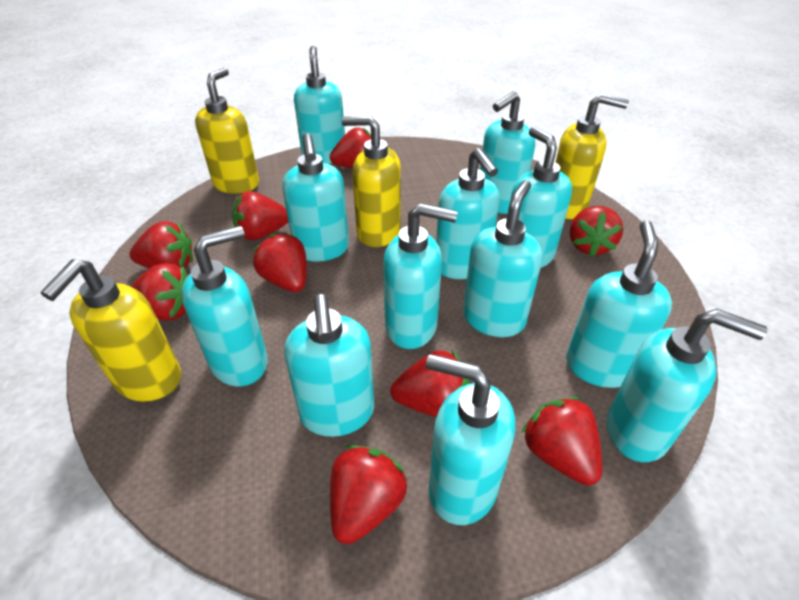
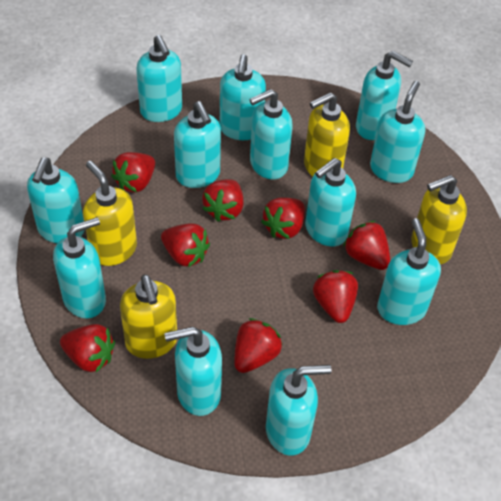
red strawberry: [130,221,193,269] [131,263,188,320] [232,191,288,240] [253,234,307,292] [330,128,371,168] [330,445,407,544] [390,350,469,417] [522,397,602,486] [570,206,623,257] = 9 -> [60,324,115,372] [111,152,155,193] [161,223,210,267] [202,179,244,222] [234,318,282,373] [261,197,305,239] [313,270,358,323] [343,221,390,270] = 8

